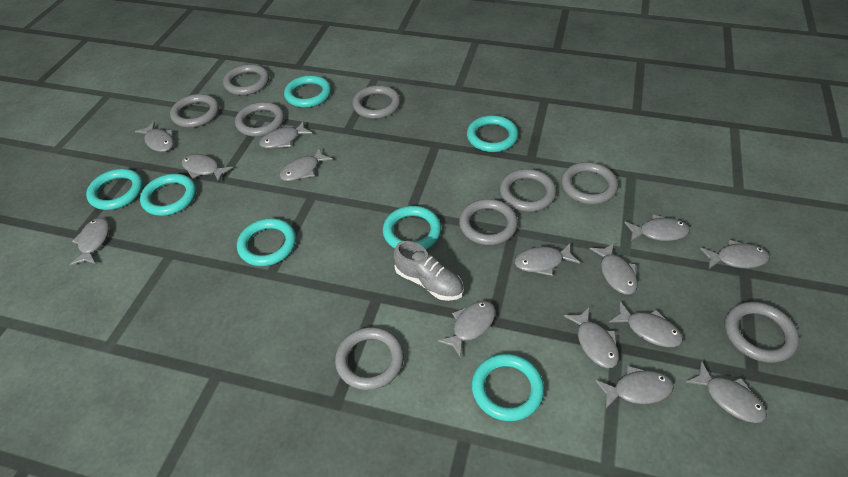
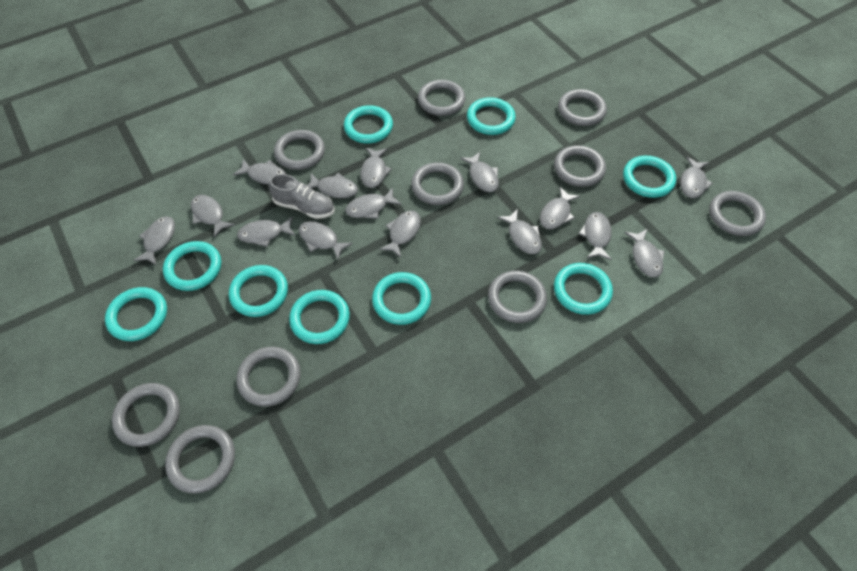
grey fish: [70,218,109,265] [135,122,174,152] [182,154,233,182] [259,121,312,148] [280,148,333,181] [438,301,495,358] [514,243,580,276] [564,307,619,368] [590,243,638,295] [595,366,674,409] [609,301,683,347] [624,214,690,242] [686,361,767,423] [700,240,770,269] = 14 -> [133,216,175,265] [191,195,235,237] [233,159,286,185] [237,217,295,247] [299,221,353,259] [308,173,358,198] [345,187,401,219] [360,148,392,188] [379,210,421,258] [460,152,499,192] [497,209,542,255] [540,187,580,229] [578,212,612,260] [624,229,665,278] [680,157,713,198] = 15
grey ring: [170,94,219,128] [223,64,269,95] [235,102,284,137] [335,327,404,390] [352,85,401,119] [459,199,518,245] [500,169,557,212] [561,162,618,204] [725,302,799,363] = 9 -> [112,383,180,447] [165,425,235,494] [236,347,301,407] [274,130,325,170] [411,162,464,205] [418,80,465,116] [488,271,547,323] [554,145,606,187] [558,89,607,126] [709,191,766,236] = 10
turquoise ring: [86,169,143,210] [140,174,196,216] [237,218,296,266] [284,75,331,108] [383,206,441,249] [467,115,518,152] [472,354,544,421] = 7 -> [105,287,167,341] [163,241,221,291] [229,265,288,317] [289,290,350,344] [344,105,393,143] [372,272,431,325] [467,97,516,135] [554,263,613,315] [623,156,676,198] = 9

